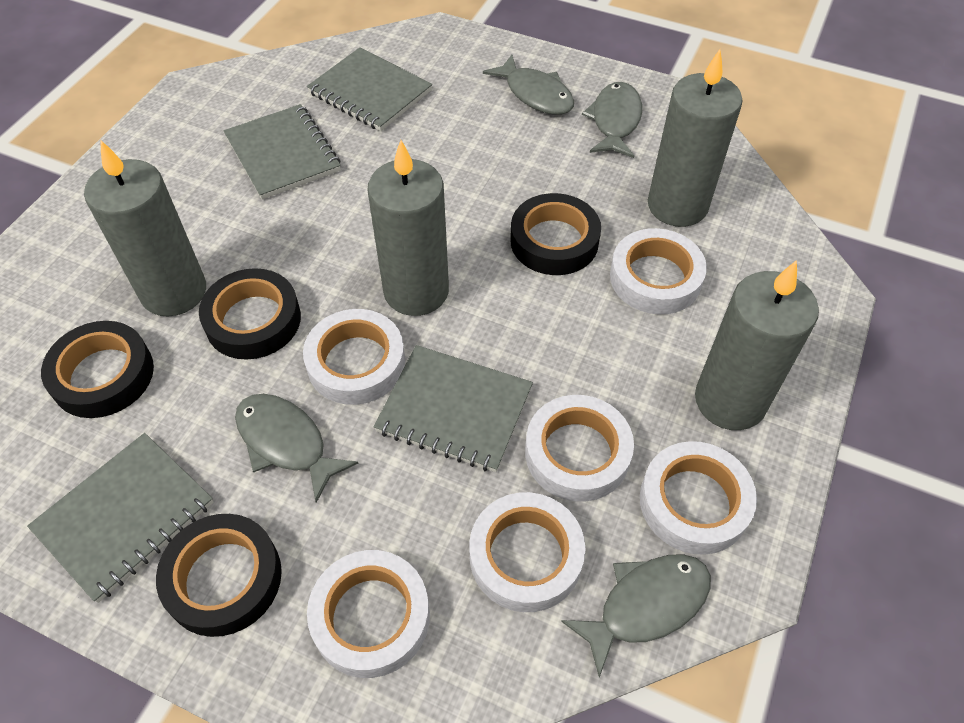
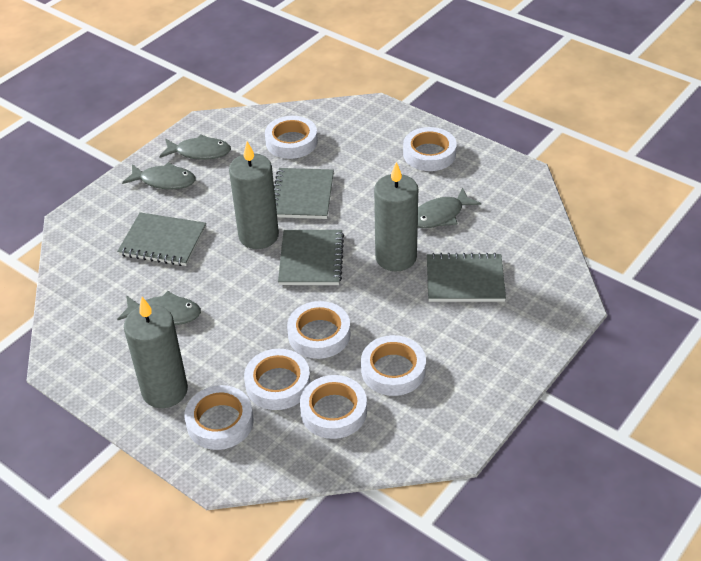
black tape: [41,321,154,418] [156,514,282,637] [199,268,301,360] [510,193,601,275] = 4 -> none = 0
grey candle: [84,141,206,317] [367,140,449,316] [648,49,743,227] [695,260,819,430] = 4 -> [124,297,188,408] [229,141,279,249] [374,162,418,271] = 3
white tape: [303,309,405,405] [307,550,430,678] [469,492,586,612] [525,395,634,502] [610,228,707,314] [640,441,757,555] = 6 -> [184,385,254,450] [244,349,310,410] [265,116,318,159] [287,301,350,359] [300,375,367,439] [361,335,426,396] [403,127,457,171] = 7

